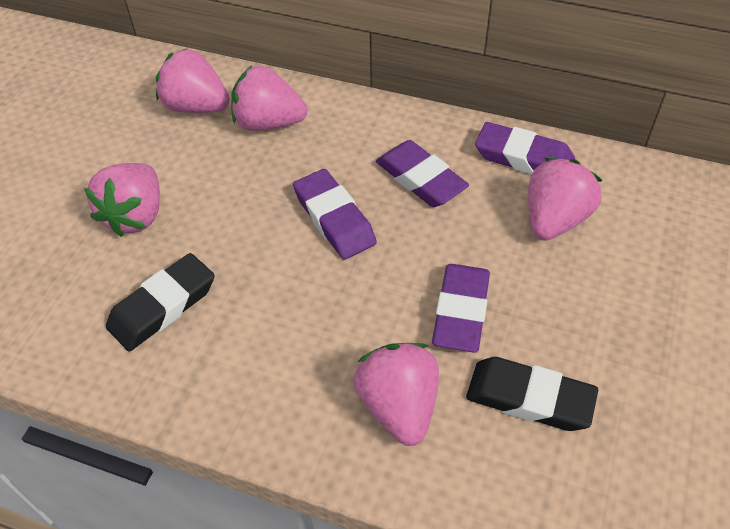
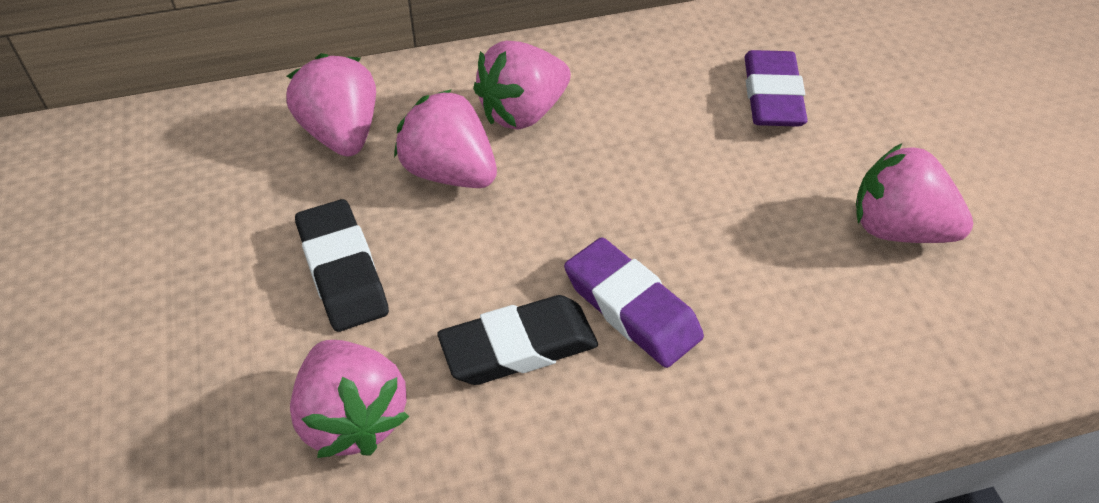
purple eraser: [293,169,377,260] [376,140,469,207] [432,264,490,353] [475,122,575,175] = 4 -> [564,237,704,368] [744,50,808,127] = 2

